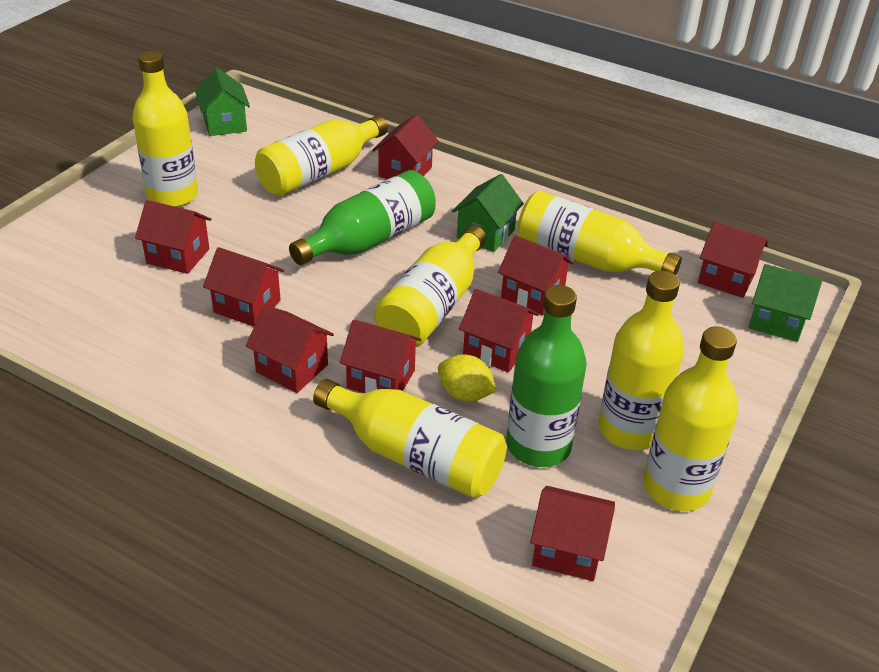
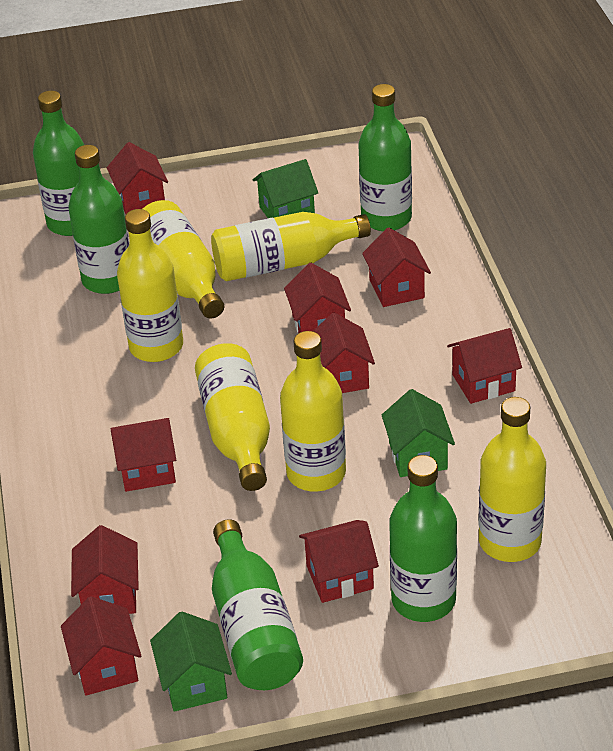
green bottle: [289,170,436,265] [506,285,587,467] = 2 -> [33,91,84,236] [68,145,129,294] [212,519,303,690] [358,84,412,231] [389,455,457,622] = 5
yellow bottle: [132,51,198,207] [255,115,388,196] [313,379,507,498] [374,225,486,347] [518,191,682,275] [599,270,684,450] [643,327,738,511] = 7 -> [117,209,183,362] [143,200,224,319] [195,343,270,491] [211,212,371,281] [280,331,346,491] [479,397,546,562] = 6
yellow lemon: [438,354,497,401] = 1 -> none = 0

